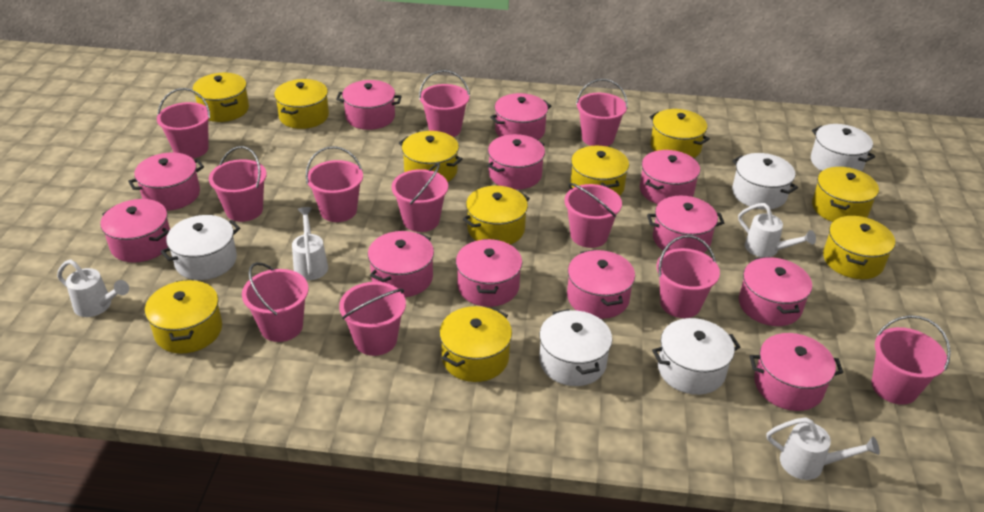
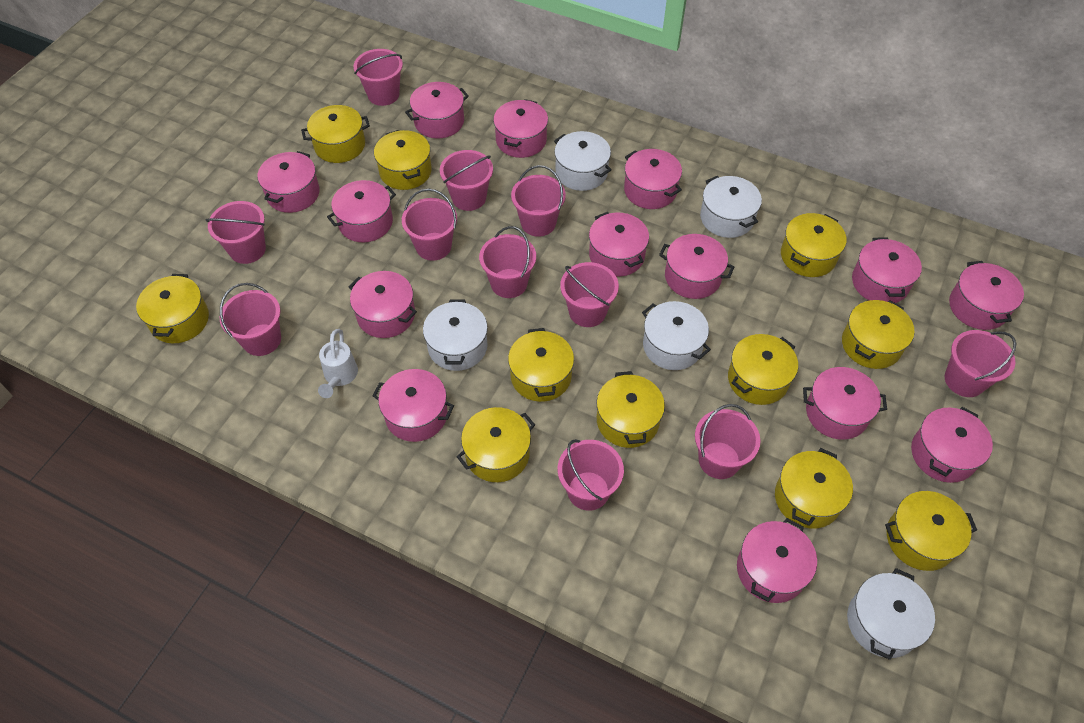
pink pot: [100,199,170,263] [128,152,204,211] [336,80,402,130] [368,231,434,297] [456,239,522,307] [487,134,545,190] [490,93,551,140] [567,249,635,319] [640,150,700,204] [647,196,724,253] [739,257,812,326] [750,333,843,411] = 12 -> [258,151,320,213] [327,180,396,242] [349,271,417,338] [373,369,454,442] [405,82,469,139] [493,99,548,158] [589,212,649,277] [624,149,682,209] [659,234,734,299] [737,518,817,603] [803,367,887,440] [852,237,922,303] [911,407,993,483] [949,261,1024,330] = 14
white watering can: [57,260,129,317] [292,207,328,280] [738,203,816,257] [767,417,880,480] = 4 -> [318,329,358,398] = 1
yellow pot: [145,279,222,354] [193,73,249,122] [274,79,329,129] [399,131,463,182] [439,306,512,382] [463,186,530,245] [570,146,629,196] [650,109,710,158] [812,167,879,222] [823,216,895,279] = 10 -> [136,274,209,343] [301,105,370,163] [374,130,432,190] [457,407,535,482] [508,328,574,402] [596,371,665,448] [728,334,798,405] [775,448,853,528] [781,213,847,277] [842,300,914,369] [885,491,977,571] = 11

